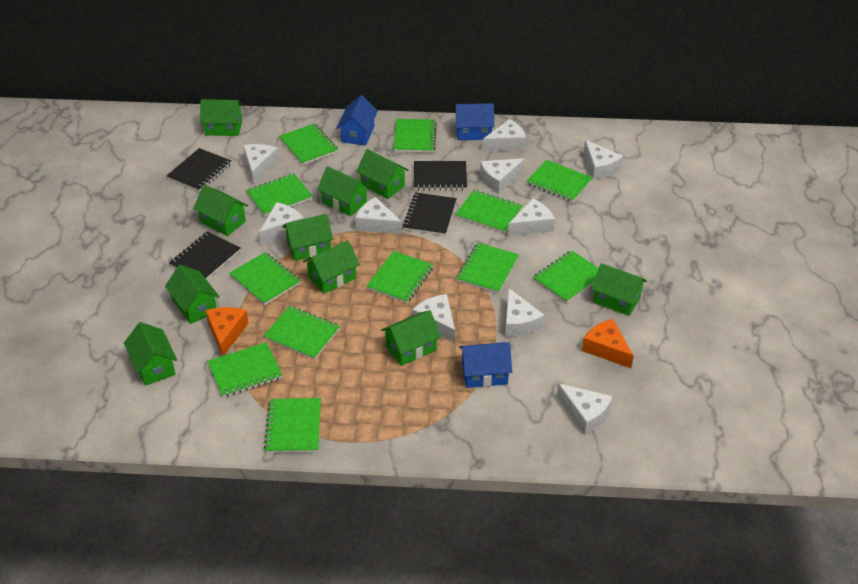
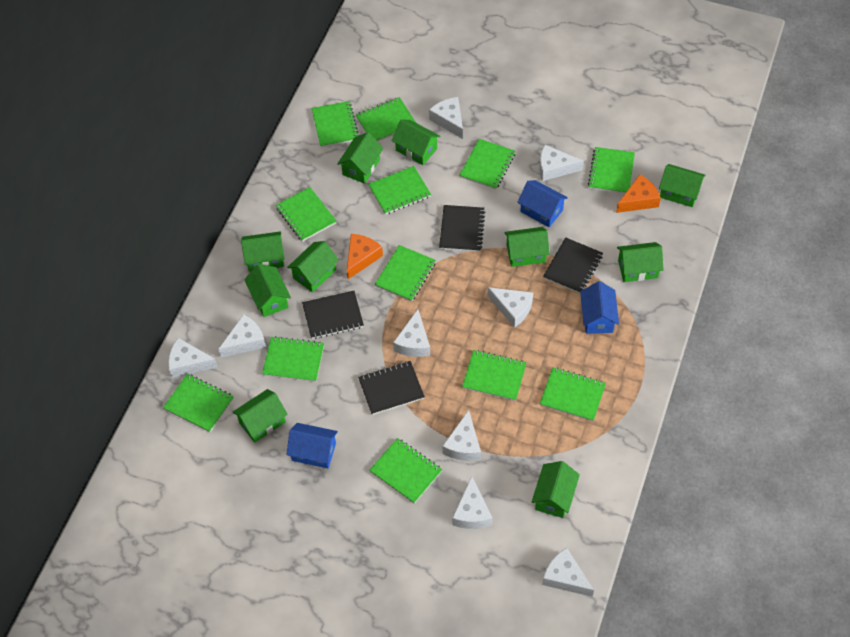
white cheese: [243,144,279,184] [259,202,303,245] [355,197,402,234] [412,294,455,343] [480,158,525,194] [483,119,526,151] [505,288,544,337] [508,198,555,236] [557,383,612,435] [584,140,623,180] = 10 -> [168,338,218,378] [218,314,266,357] [393,309,430,357] [429,97,463,139] [442,410,481,461] [452,477,493,529] [488,287,533,328] [540,145,583,181] [542,548,594,597] = 9

